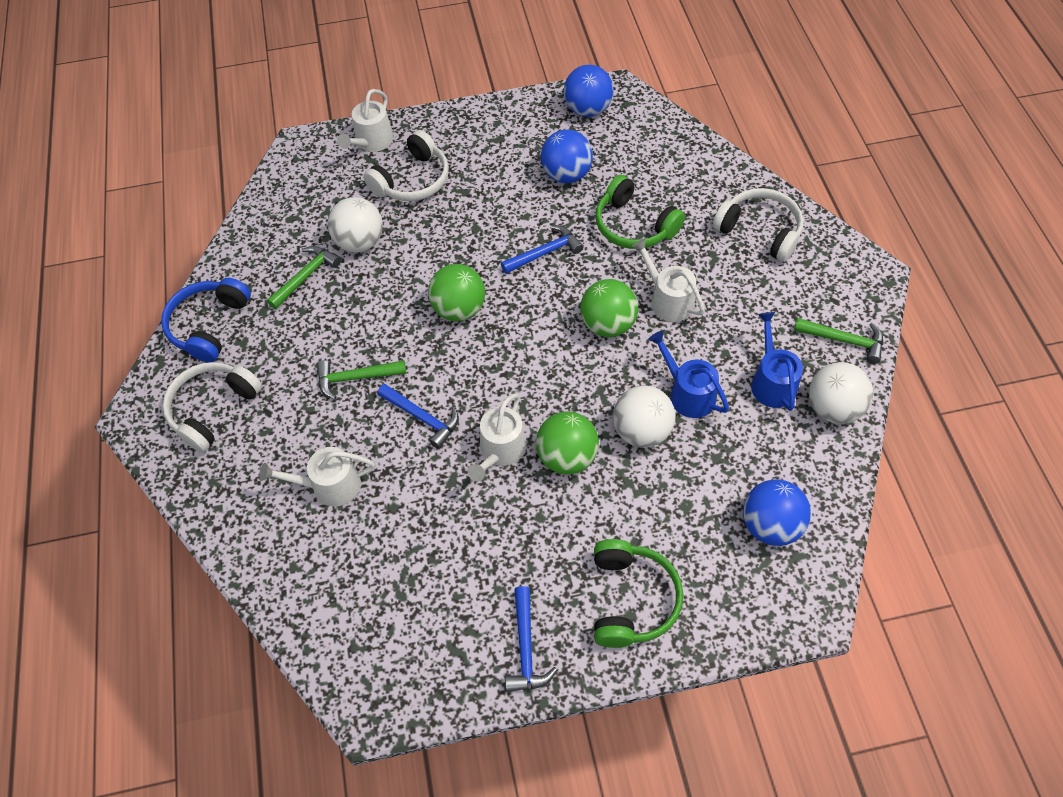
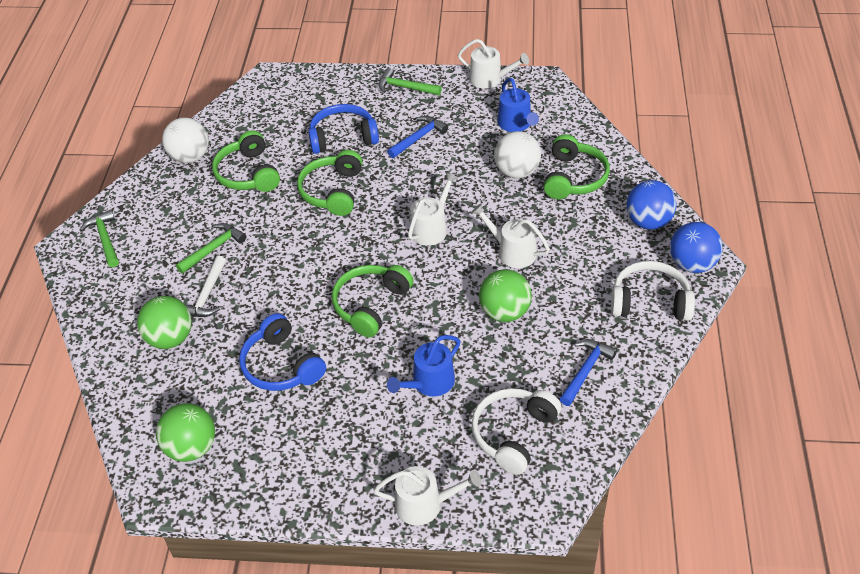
blue ball: [541,130,593,183] [564,65,614,117] [743,479,811,546] = 3 -> [626,180,677,230] [670,222,723,273] = 2
blue hammer: [377,384,459,449] [501,225,583,274] [505,586,557,692] = 3 -> [387,116,448,158] [560,340,617,406] = 2
blue headphones: [161,278,251,363] = 1 -> [239,313,326,391] [308,104,379,154] = 2
green headphones: [594,539,683,648] [596,175,685,249] = 2 -> [212,130,280,192] [297,150,363,216] [332,265,413,337] [544,134,610,199] = 4
white ball: [328,197,383,252] [613,386,675,448] [809,362,874,424] = 3 -> [162,118,209,163] [494,131,541,178] = 2
white hammer: none = 0 -> [185,256,226,317] = 1
white headphones: [162,362,262,453] [363,130,449,201] [713,188,804,262] = 3 -> [471,388,561,475] [611,261,695,321] = 2

